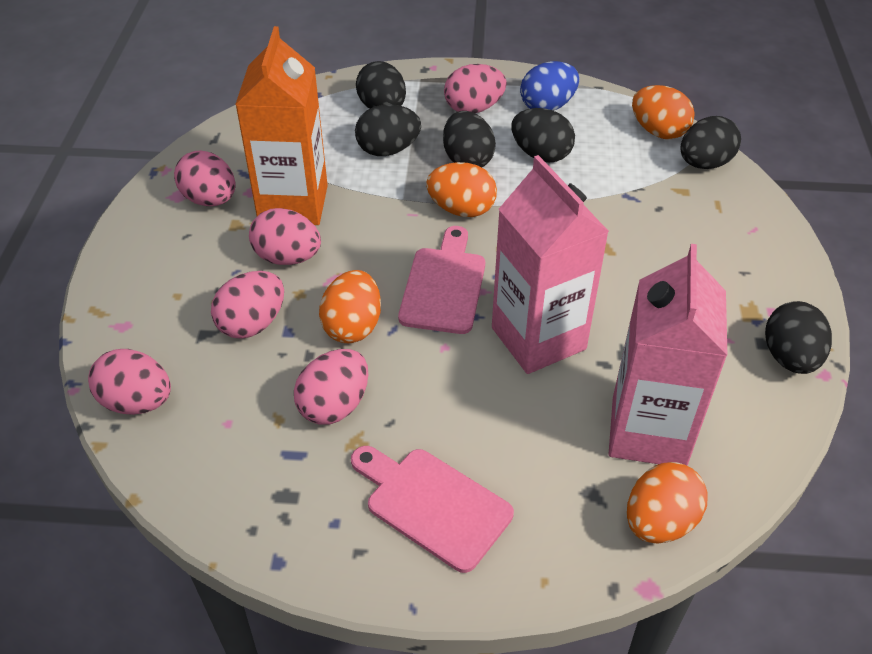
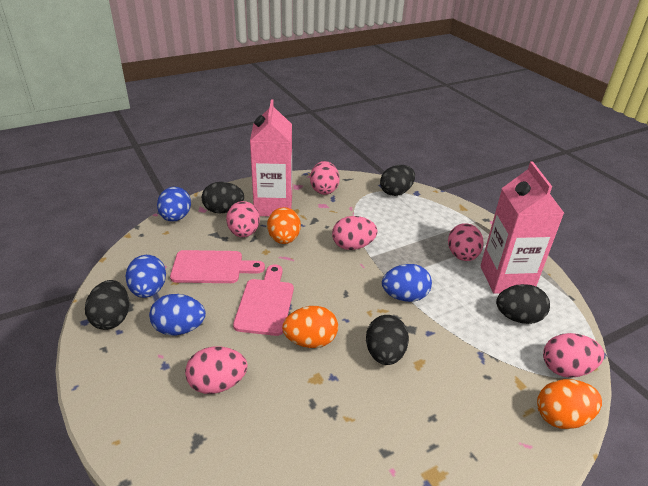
black egg: [355,104,421,156] [356,61,406,109] [443,111,496,168] [512,108,575,163] [681,116,741,169] [765,301,832,374] = 6 -> [85,280,129,330] [202,182,244,214] [366,315,409,365] [380,165,415,196] [496,284,550,324] = 5
blue egg: [520,61,579,111] = 1 -> [126,255,166,298] [149,294,206,335] [157,187,191,222] [382,264,432,302] = 4
orange carton: [235,26,328,225] = 1 -> none = 0
orange egg: [319,270,381,343] [426,162,497,217] [627,462,708,544] [632,85,695,139] = 4 -> [267,207,301,244] [282,306,338,348] [537,379,602,429] = 3

